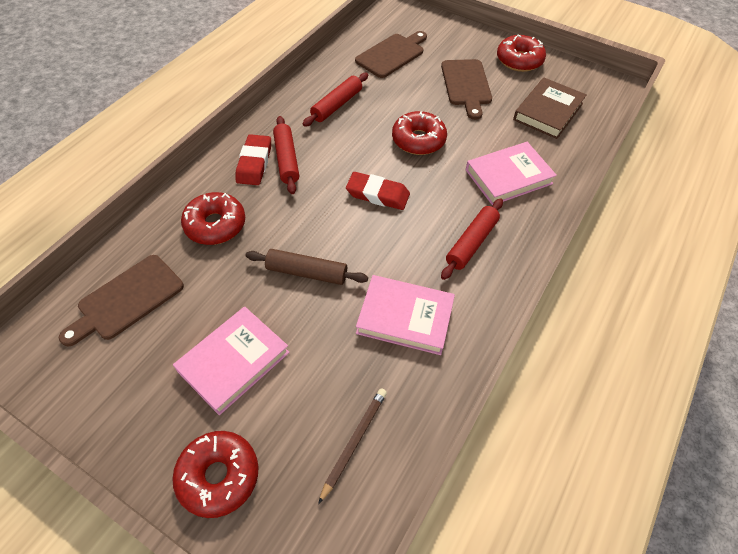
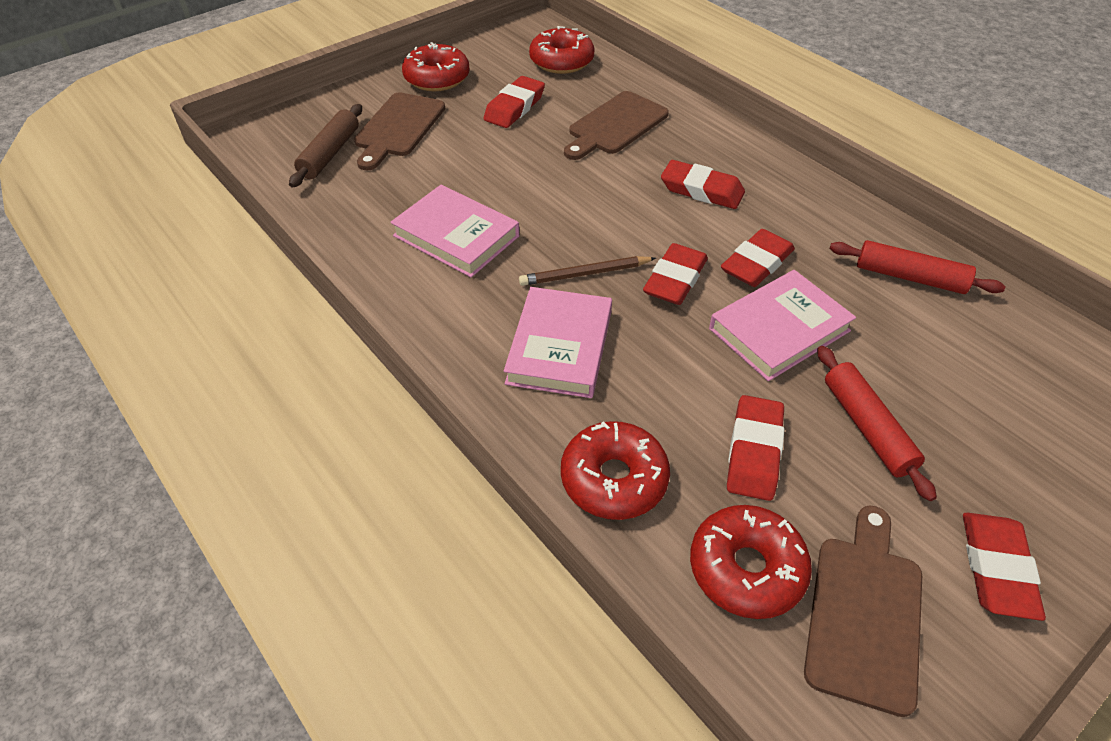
brown book: [513,77,587,139] = 1 -> none = 0
red eraser: [236,134,271,185] [346,172,410,210] = 2 -> [483,76,545,128] [643,243,708,305] [661,160,745,209] [721,229,795,287] [727,395,784,501] [963,513,1046,621] = 6
red rolling pin: [273,116,299,194] [303,73,368,127] [441,198,503,280] = 3 -> [817,346,937,501] [830,240,1005,294] = 2

